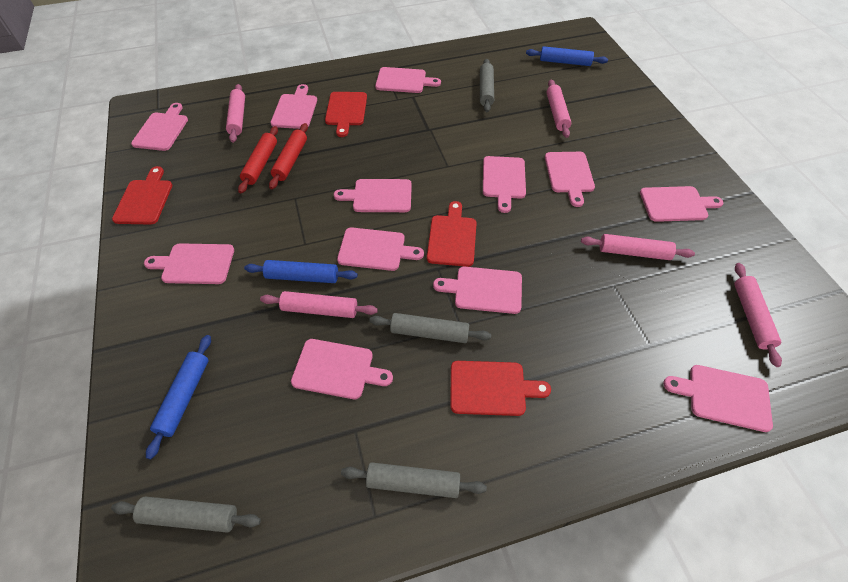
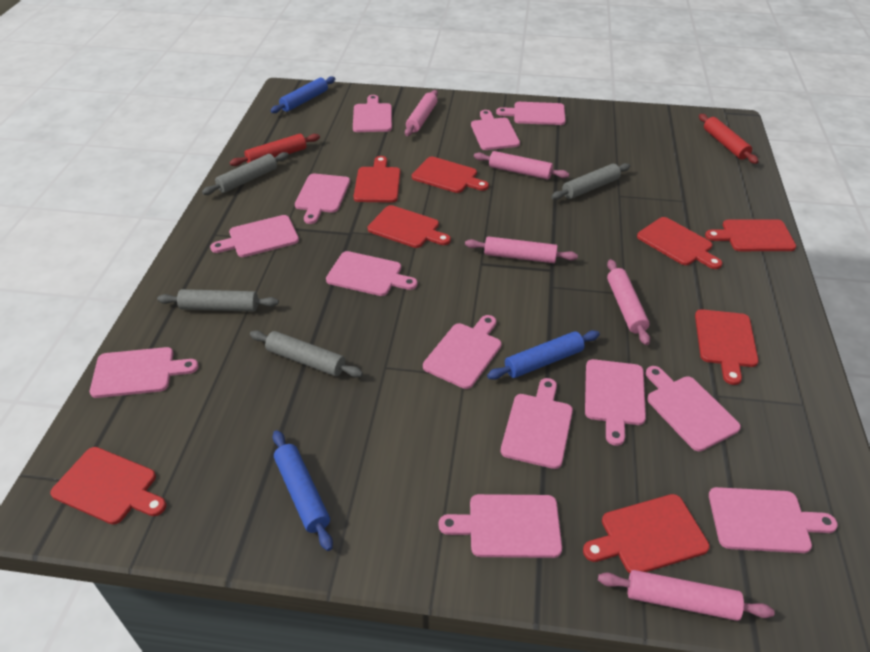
pink cutting board: [131,103,188,151] [144,243,234,284] [271,84,317,129] [291,339,393,399] [334,179,412,212] [337,227,424,271] [375,67,441,93] [433,267,522,314] [483,156,526,213] [545,152,595,207] [640,186,723,222] [663,365,773,432] = 12 -> [90,347,198,398] [210,215,299,257] [295,174,350,224] [326,251,417,296] [353,95,392,132] [423,315,501,389] [439,494,562,558] [471,110,520,150] [496,102,566,125] [501,378,573,469] [585,359,646,446] [646,366,741,451] [709,487,838,553] = 13
red cutting board: [112,166,172,225] [325,92,367,137] [427,201,477,267] [450,361,551,416] = 4 -> [50,447,166,525] [354,156,400,203] [368,205,451,248] [412,157,489,193] [583,494,710,573] [637,217,722,269] [695,309,759,385] [705,219,796,251] = 8

